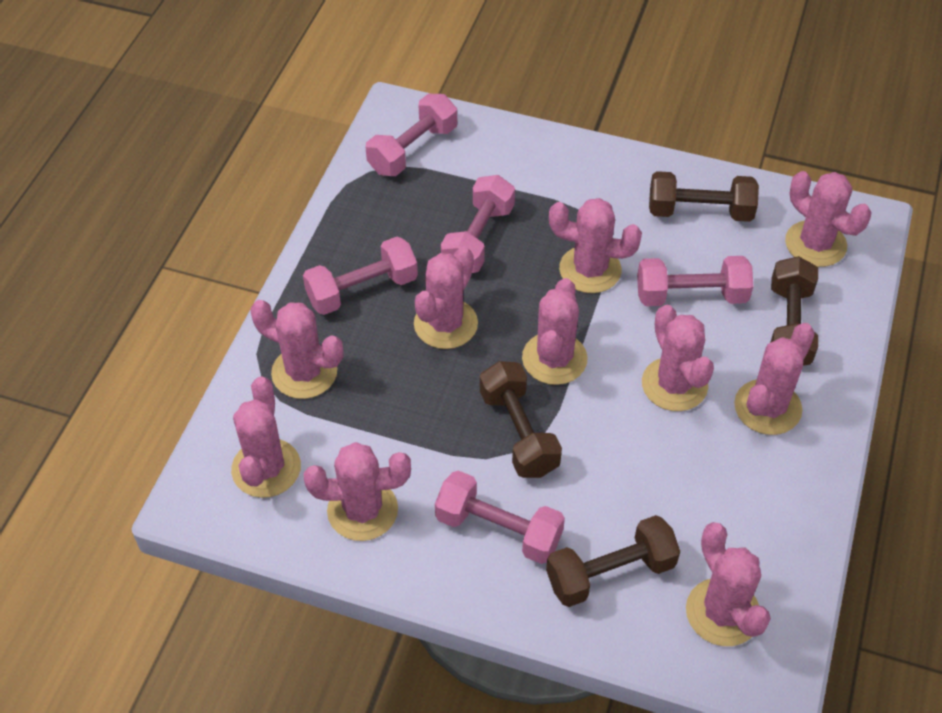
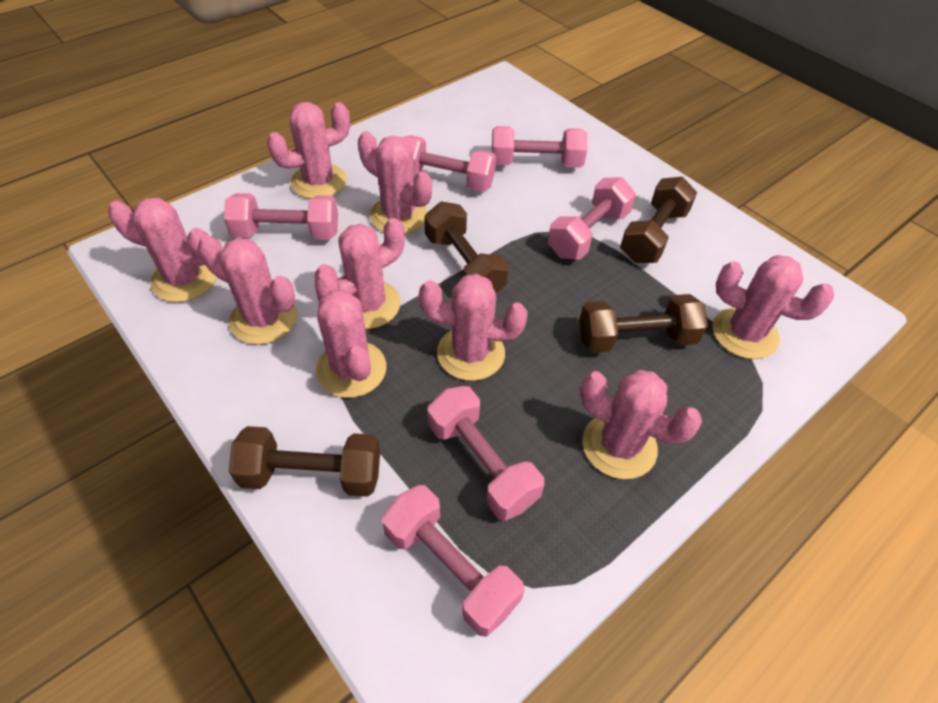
pink cactus: [231,377,301,498] [250,300,344,399] [304,442,411,541] [414,247,478,349] [522,278,588,385] [549,198,642,293] [642,305,714,411] [686,522,771,646] [734,323,815,435] [785,171,871,267] = 10 -> [108,197,216,302] [198,235,297,345] [267,102,350,199] [315,218,405,329] [315,271,387,398] [358,131,432,234] [419,274,528,381] [580,370,702,479] [713,255,834,359] = 9
pink dumbbell: [303,237,418,315] [366,94,457,176] [435,471,565,564] [441,175,515,273] [637,256,753,306] = 5 -> [224,193,338,240] [382,485,525,637] [403,135,496,192] [427,386,544,521] [492,126,587,168] [548,177,636,260] = 6

